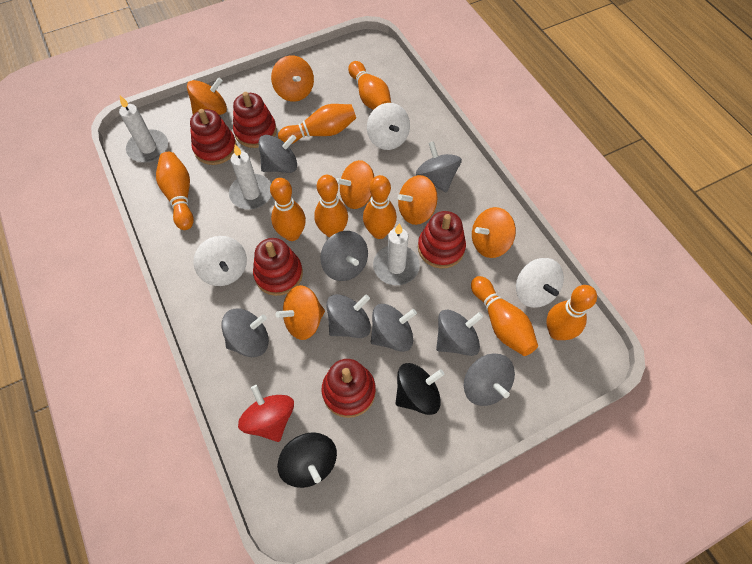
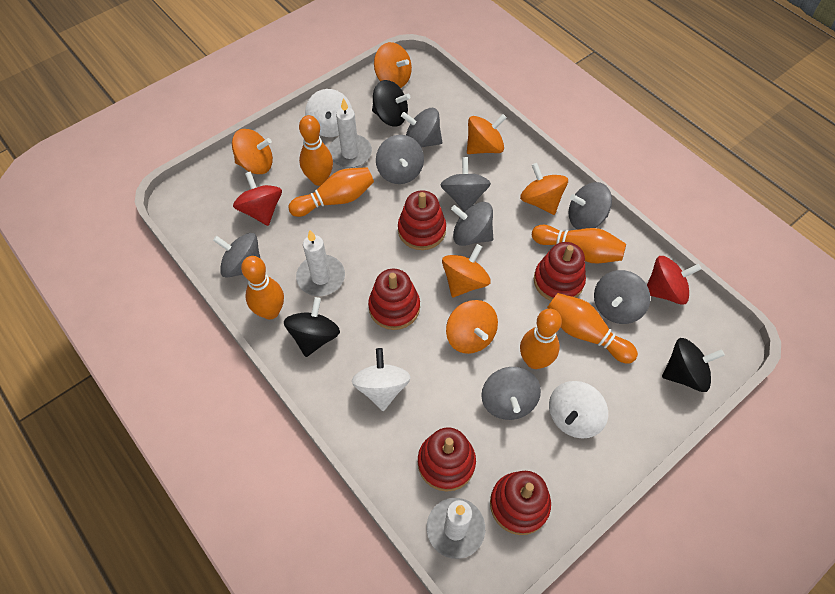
black spinning top: [277,432,337,488] [395,363,444,415] = 2 -> [284,297,340,357] [372,80,410,127] [662,338,725,392] = 3
orange bowling pin: [156,152,194,230] [270,178,306,241] [278,104,356,144] [314,175,348,238] [348,61,391,110] [363,175,397,239] [471,276,538,356] [546,285,597,340] = 8 -> [241,256,284,320] [288,167,374,217] [299,115,333,186] [520,309,562,369] [532,225,626,263] [547,293,638,364] = 6
red spinning top: [238,385,294,442] = 1 -> [233,171,282,226] [647,256,701,305] = 2

